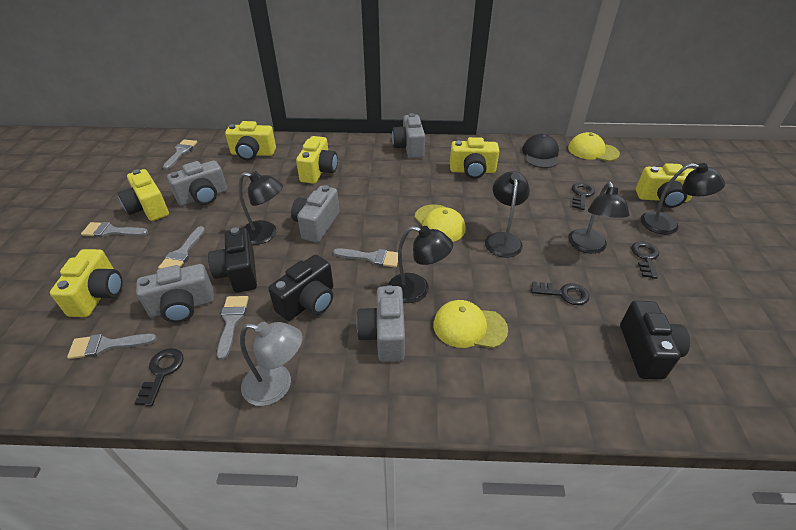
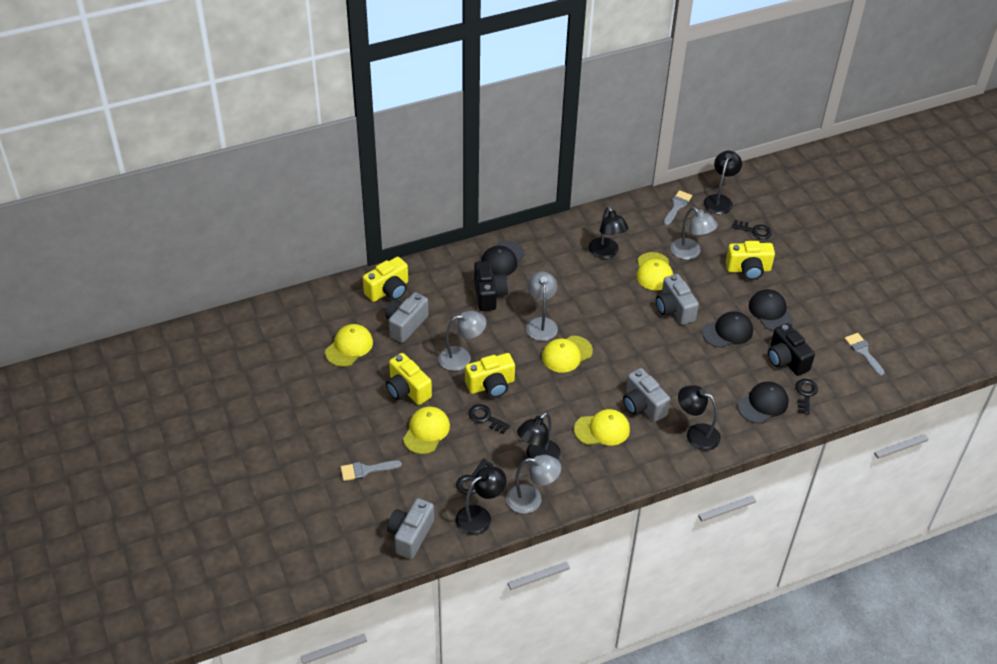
black camera: [208,228,257,293] [268,255,333,321] [620,301,690,380] = 3 -> [474,261,508,311] [768,323,815,376] = 2
black cap: [522,134,559,168] = 1 -> [481,241,524,276] [702,311,753,348] [738,382,789,423] [749,289,793,331] = 4
grey brush: [67,334,157,359] [81,222,148,237] [158,226,205,269] [163,140,197,170] [217,296,249,360] [333,248,398,268] = 6 -> [341,461,402,481] [663,190,692,226] [845,333,885,376] = 3
grey camera: [136,264,214,323] [167,160,227,206] [291,185,340,242] [356,285,405,362] [392,113,425,158] = 5 -> [385,292,429,343] [387,498,434,559] [623,368,671,422] [656,274,699,325] = 4
grey lamp: [240,322,303,406] = 1 -> [438,311,486,371] [506,455,561,514] [526,271,558,341] [671,207,718,260] = 4
yellow camera: [50,249,123,317] [118,169,169,221] [225,121,276,160] [296,136,338,184] [450,137,499,179] [636,163,695,208] = 6 -> [363,257,408,302] [386,353,432,405] [465,353,515,398] [726,241,775,280] = 4
yellow cap: [415,204,466,242] [433,300,508,348] [568,132,620,161] = 3 -> [325,324,373,367] [403,407,450,454] [542,336,593,373] [574,409,630,445] [636,252,673,290] = 5

